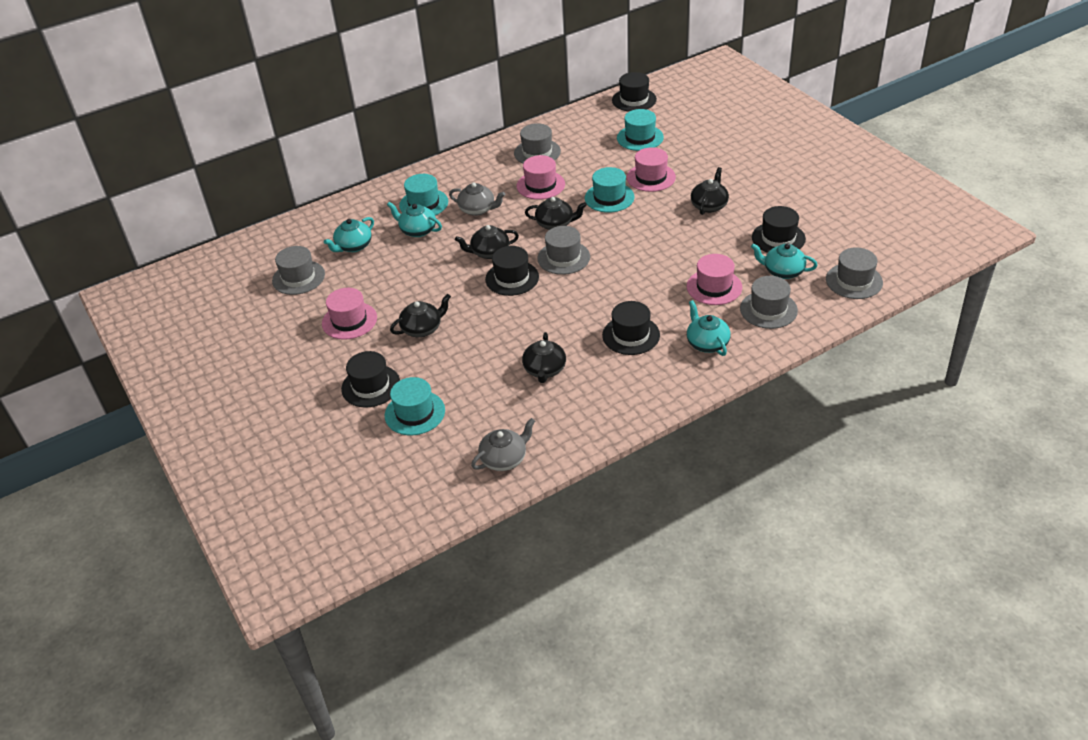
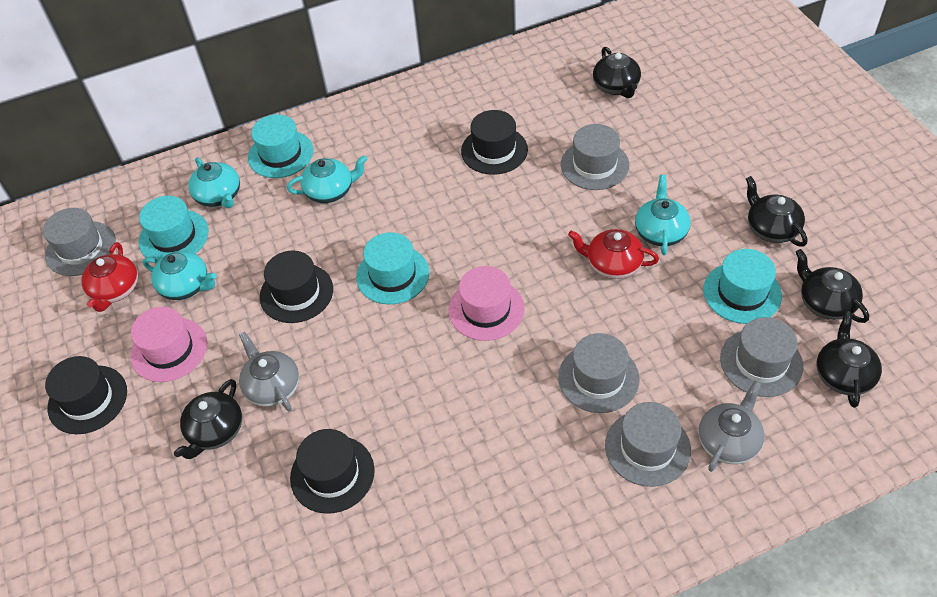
black hat: [341,351,400,407] [485,246,539,296] [602,301,660,355] [612,72,657,111] [752,206,806,253] = 5 -> [45,356,127,434] [260,251,333,323] [290,429,375,514] [461,110,528,175] = 4
pink hat: [322,288,377,340] [516,155,565,200] [627,147,676,192] [686,254,742,305] = 4 -> [130,307,207,382] [448,266,525,341] = 2
red teapot: none = 0 -> [81,242,138,312] [568,229,659,279] = 2

